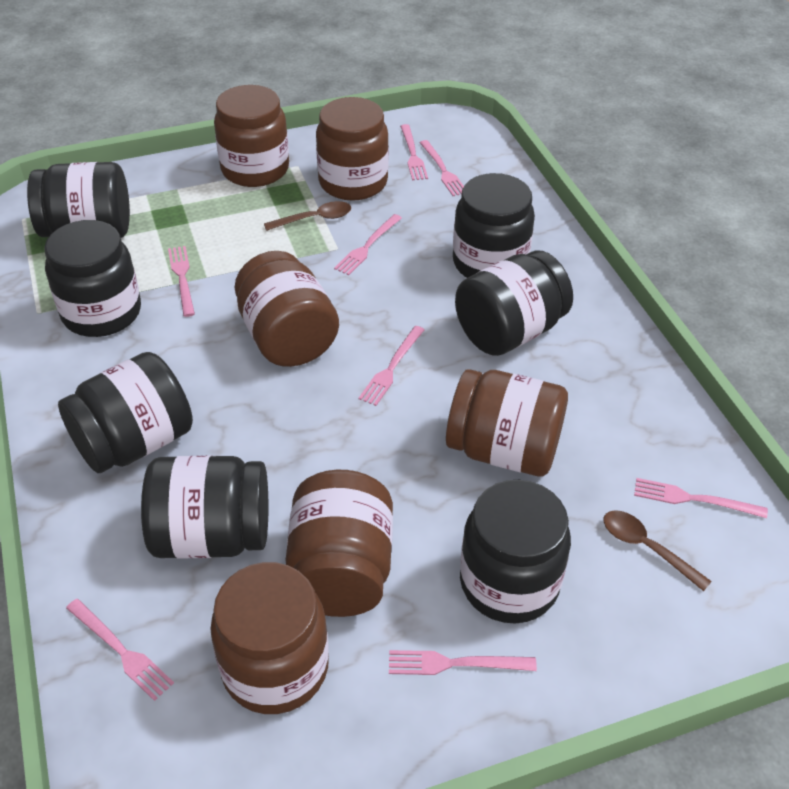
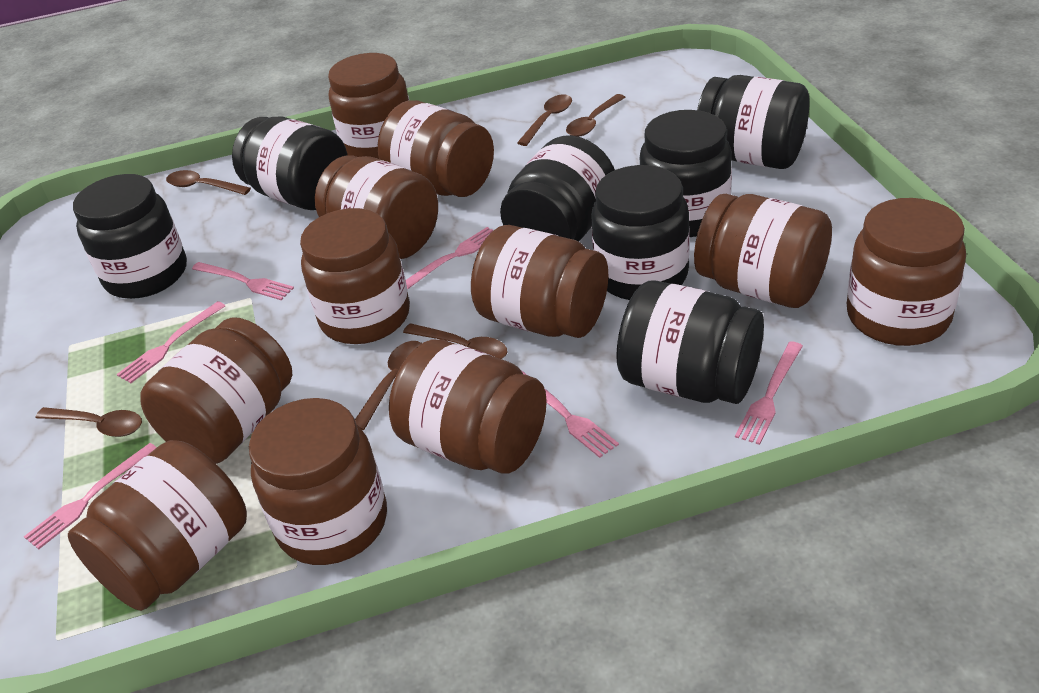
brown jar: [210,562,329,714] [214,85,289,187] [234,251,339,367] [286,470,393,617] [316,97,389,201] [446,369,568,476] = 6 -> [68,440,247,611] [140,318,292,464] [249,398,387,565] [300,208,410,344] [315,155,438,259] [328,53,409,159] [378,100,494,197] [389,339,547,473] [471,225,608,338] [694,194,832,308] [847,198,966,346] = 11
brown spoon: [264,201,351,231] [604,510,712,591] = 2 -> [35,407,142,437] [166,170,251,195] [355,341,422,430] [403,323,508,359] [517,94,572,146] [566,94,625,137] = 6
pink fork: [66,599,174,701] [168,246,195,317] [334,214,402,275] [358,326,425,406] [389,650,537,675] [400,124,428,180] [420,140,464,196] [634,478,768,518] = 8 -> [24,443,157,549] [116,301,225,383] [192,262,294,300] [405,227,493,289] [522,371,619,458] [735,341,803,445] = 6

